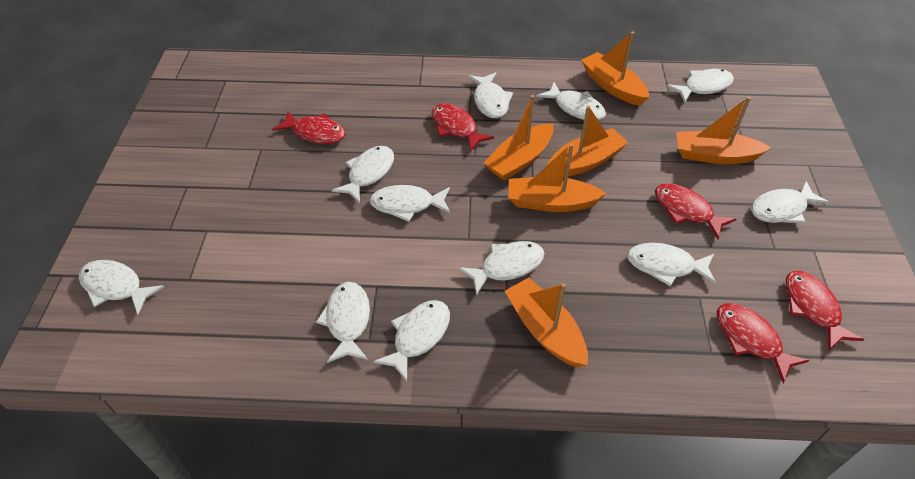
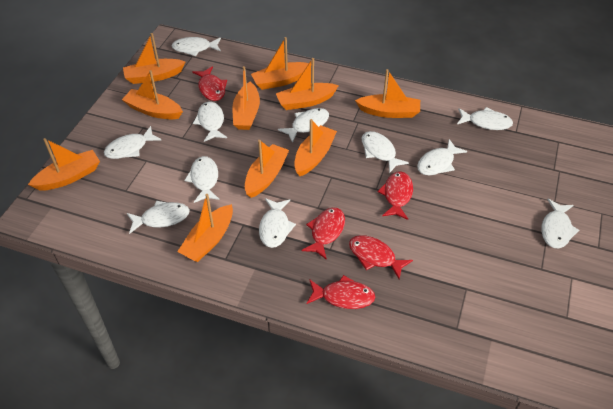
orange boat: [484,95,553,181] [505,278,588,367] [508,144,607,212] [548,106,629,177] [581,31,649,106] [676,97,771,164] = 6 -> [28,138,100,190] [122,70,183,119] [123,33,185,84] [177,194,233,262] [233,66,260,130] [245,140,289,198] [251,37,309,90] [276,58,339,110] [294,119,337,176] [355,69,420,118] = 10

